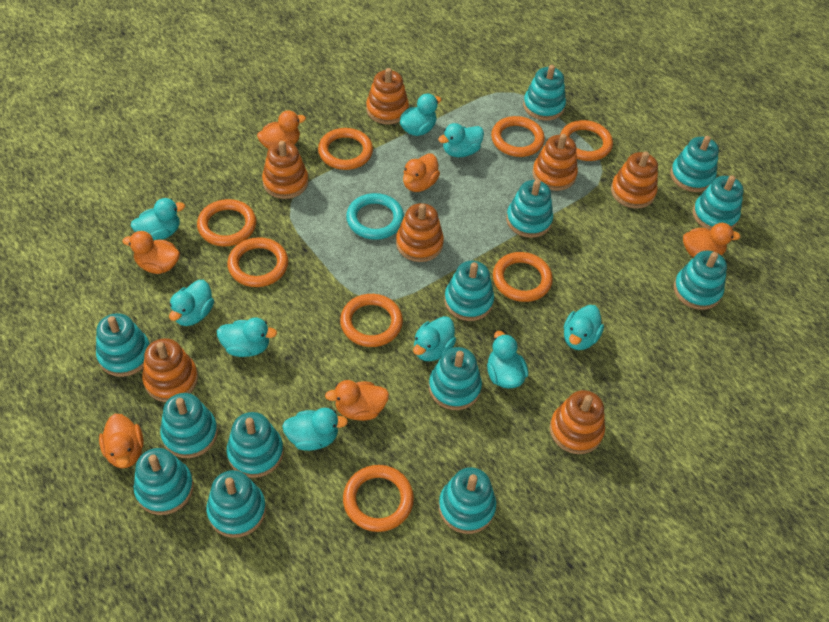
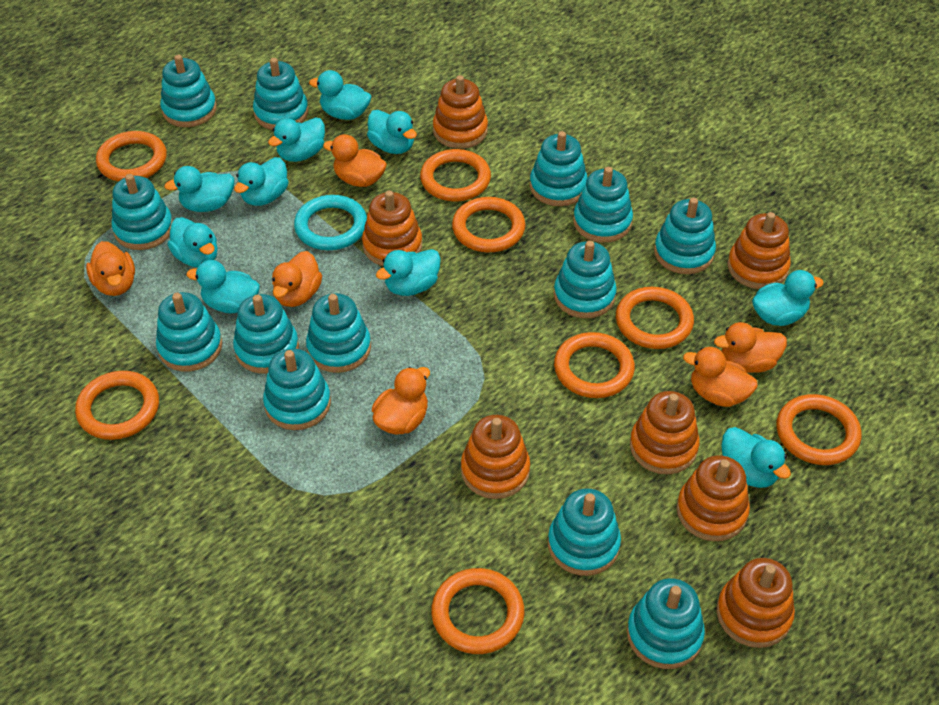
turquoise duck: [131,198,185,240] [169,280,214,326] [217,318,277,357] [282,408,348,451] [400,94,442,136] [413,316,456,361] [438,123,484,157] [487,331,528,389] [564,305,604,350] = 9 -> [164,166,234,212] [167,217,218,267] [187,260,260,313] [234,157,289,206] [268,117,325,162] [309,70,371,120] [367,110,417,154] [376,249,441,296] [721,427,791,488] [752,270,824,326] = 10

